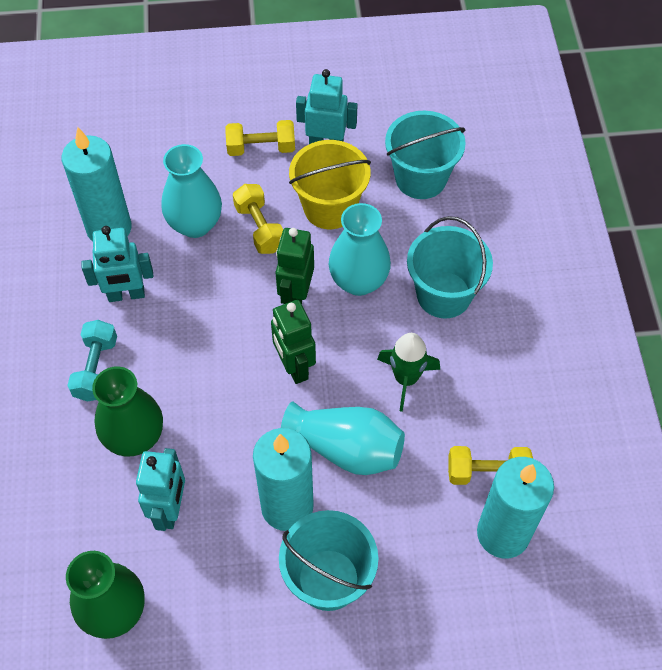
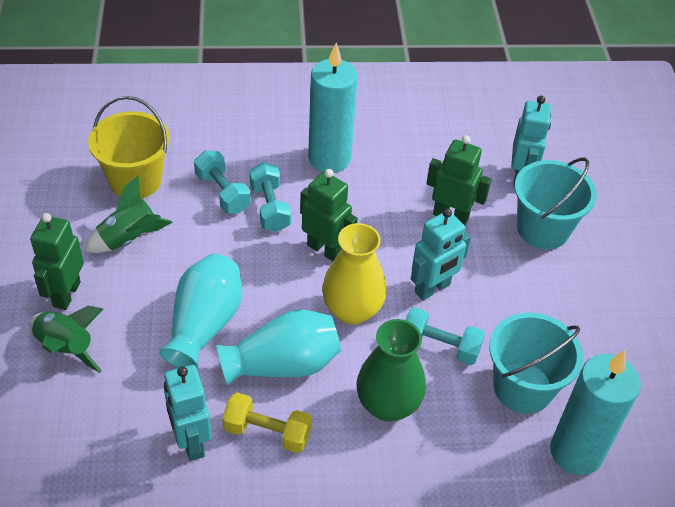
green robot: [271,300,316,384] [276,228,314,304] = 2 -> [30,213,84,310] [300,169,358,261] [426,135,491,226] = 3
green rocket: [377,333,440,412] = 1 -> [29,306,103,373] [85,176,172,253] = 2
green vase: [66,551,145,639] [92,366,163,457] = 2 -> [356,319,426,422] = 1
turquoise bucket: [279,510,378,611] [385,111,466,199] [407,216,493,318] = 3 -> [489,313,583,414] [514,158,597,249] = 2
turquoise candle: [62,127,132,241] [253,428,314,531] [477,457,554,558] = 3 -> [308,43,358,173] [550,350,641,475] = 2
turquoise dumbbell: [67,320,117,402] = 1 -> [194,150,251,213] [249,162,291,232] [405,307,485,365] = 3
turquoise vase: [162,144,222,238] [281,401,405,475] [329,203,391,296] = 3 -> [159,254,242,369] [216,309,341,386] = 2
yellow dumbbell: [225,120,295,156] [233,184,283,254] [448,446,533,485] = 3 -> [222,392,312,453] = 1
yellow vase: none = 0 -> [322,223,387,325] = 1

